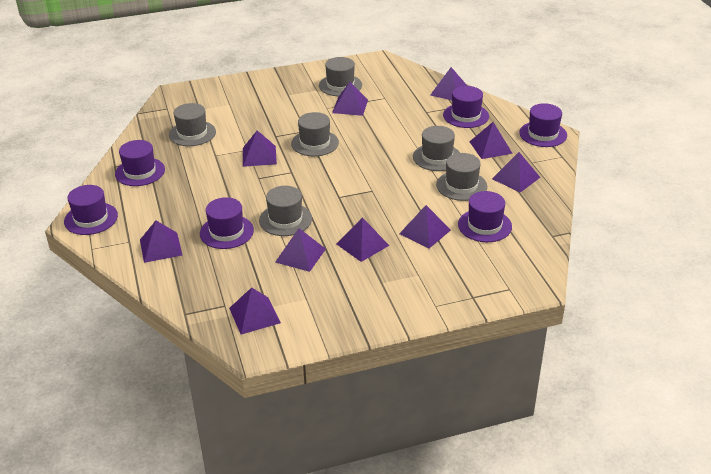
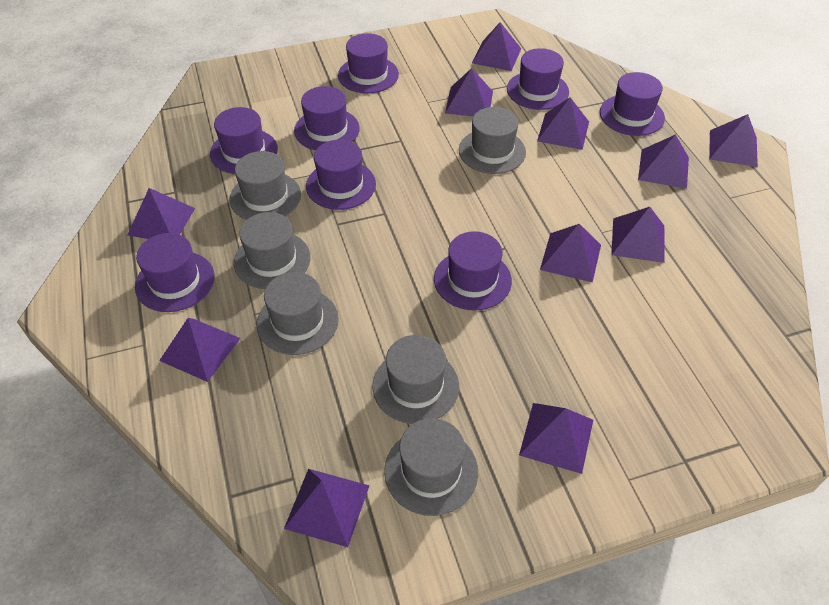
purple hat: [64,185,118,235] [115,140,165,186] [200,197,254,249] [443,86,489,128] [458,191,512,242] [519,103,567,147] = 6 -> [135,233,215,312] [210,107,278,174] [294,86,360,150] [306,140,376,210] [338,33,399,94] [434,231,512,311] [507,48,569,110] [600,72,665,136] = 8
purple pyramid: [140,220,182,263] [229,287,281,334] [243,130,277,167] [275,228,326,272] [332,82,368,116] [337,217,389,262] [399,205,451,249] [430,67,467,100] [469,122,513,159] [492,152,540,193] = 10 -> [128,188,195,239] [159,318,240,382] [284,469,370,547] [445,68,493,116] [472,22,521,71] [519,403,593,474] [537,97,589,150] [540,224,601,282] [611,207,665,263] [638,134,689,189] [709,114,758,167] = 11

